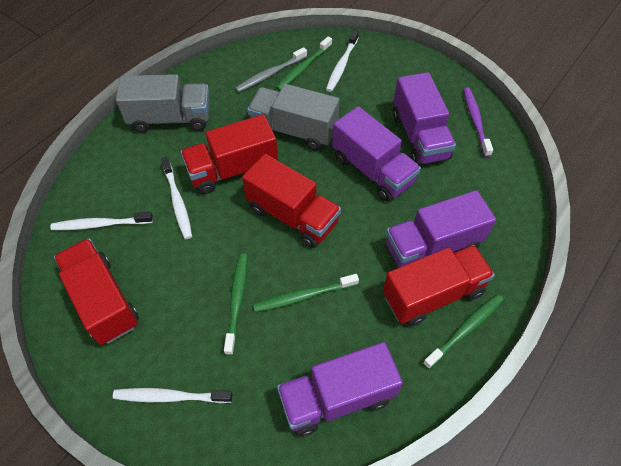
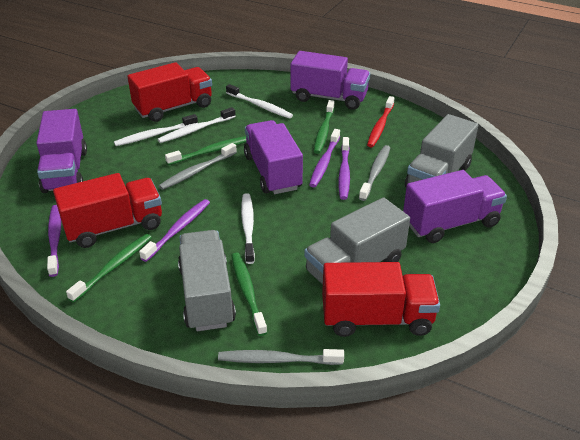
grey toothbrush: [235,47,307,92] = 1 -> [159,143,237,190] [218,349,344,365] [359,145,390,201] = 3
grey truck: [116,74,210,133] [247,84,340,151] = 2 -> [178,230,236,331] [304,197,410,285] [405,114,478,187] = 3
purple toothbrush: [463,87,493,157] = 1 -> [47,205,61,277] [139,199,210,262] [309,129,340,187] [338,137,350,200] = 4
red toothbrush: none = 0 -> [367,96,395,147] = 1
red truck: [54,238,139,345] [181,114,278,194] [242,154,341,248] [383,245,495,326] = 4 -> [53,173,162,248] [128,62,212,122] [322,262,440,337] = 3

